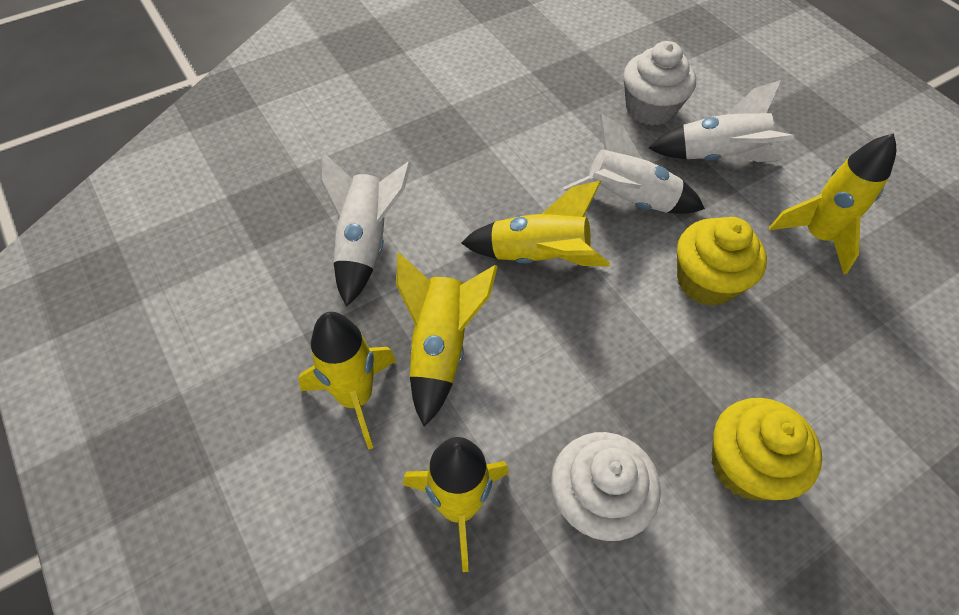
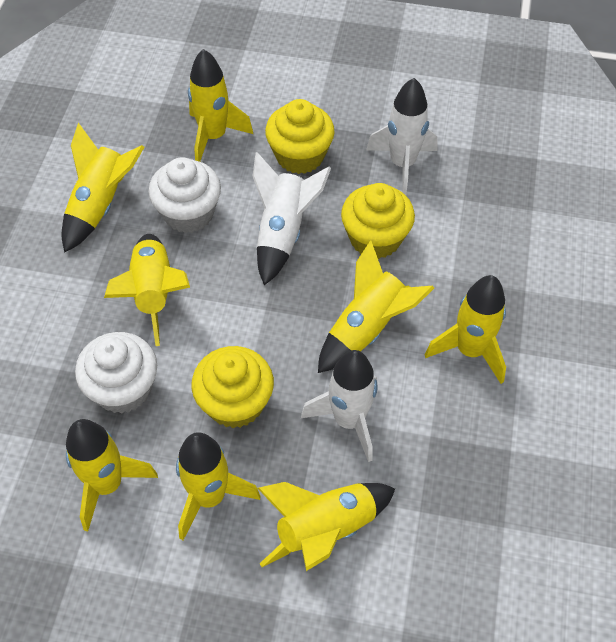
yellow cupcake: [677,217,767,306] [712,398,822,500] = 2 -> [191,346,274,428] [265,99,335,174] [341,183,415,259] = 3
yellow rocket: [298,312,396,450] [396,253,498,426] [403,437,509,572] [461,181,610,267] [769,133,896,274] = 5 -> [61,123,144,253] [66,419,158,532] [104,234,190,346] [176,432,260,540] [188,49,253,162] [257,482,395,571] [318,240,434,373] [425,275,506,384] = 8

